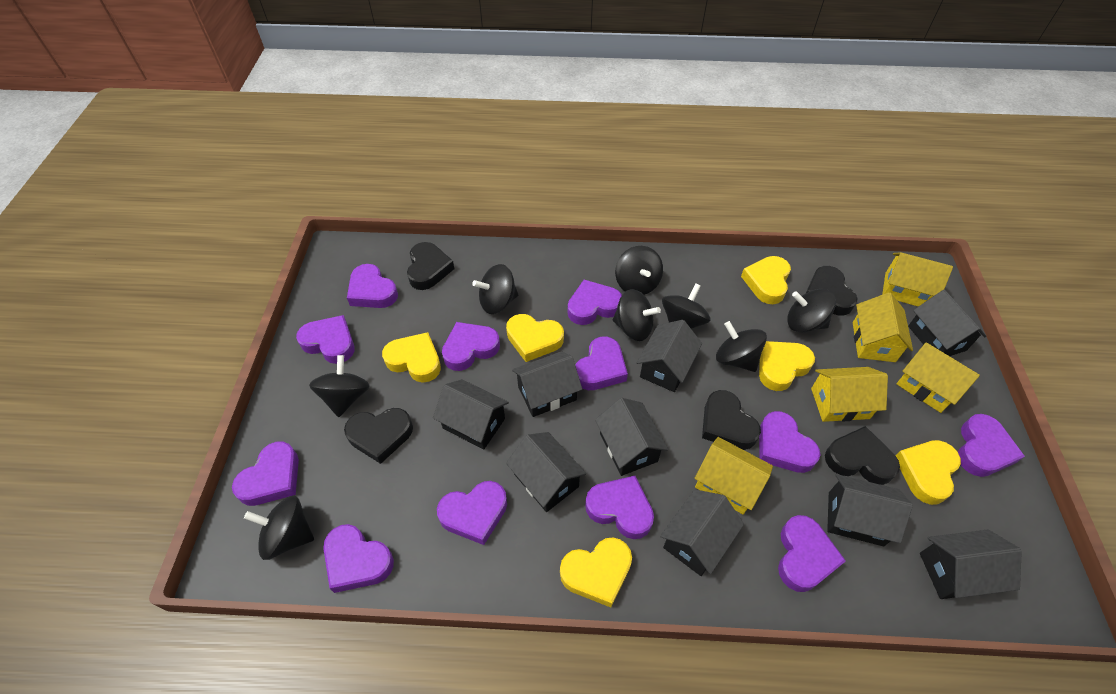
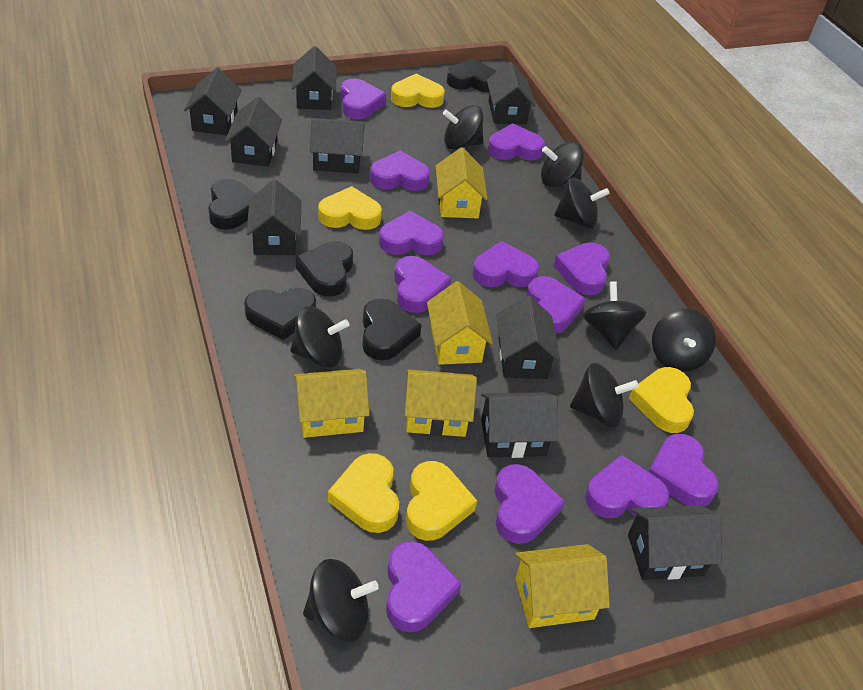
yellow heart: [382,332,441,382] [506,314,564,362] [560,537,632,607] [741,256,791,304] [759,341,815,391] [895,440,961,505] = 6 -> [318,186,382,230] [328,453,399,533] [391,74,445,108] [406,461,477,541] [629,367,694,433] = 5

